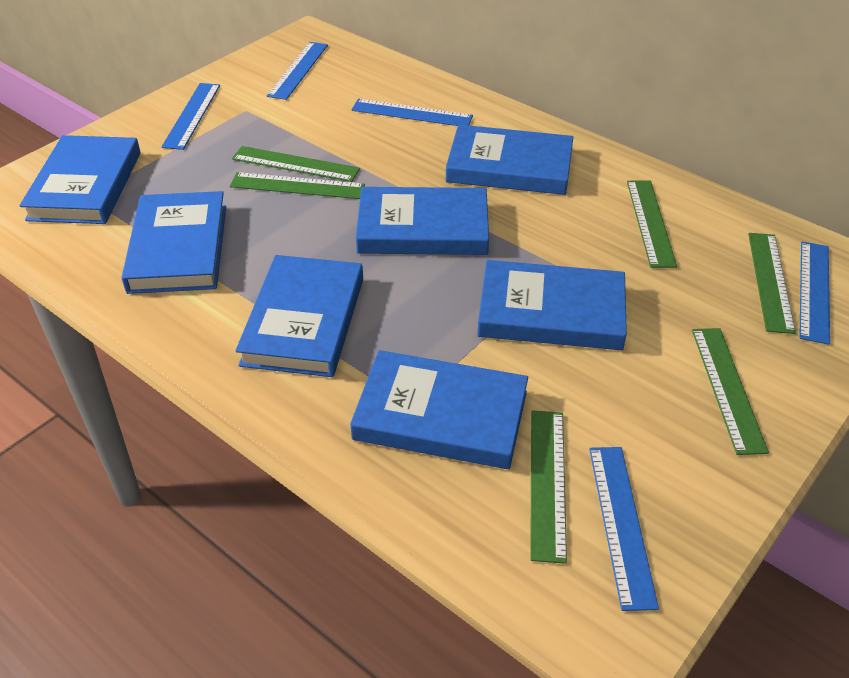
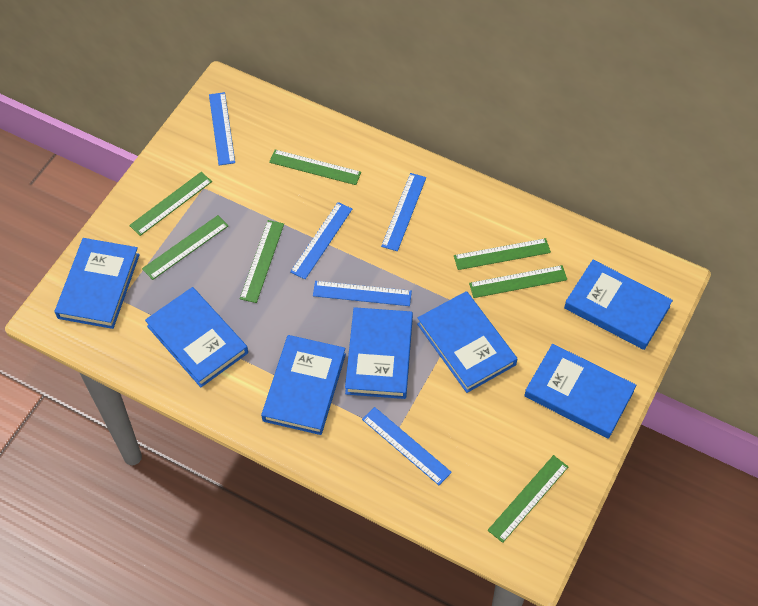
green ruler: [230,172,365,199] [232,146,360,182] [530,410,567,564] [627,181,677,268] [692,328,769,455] [748,233,796,334] = 6 -> [129,172,212,236] [142,215,228,280] [240,220,284,303] [269,150,361,185] [454,238,551,270] [469,265,567,298] [488,455,568,543] = 7

